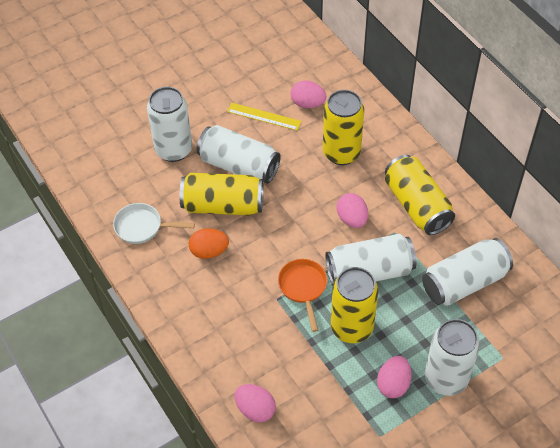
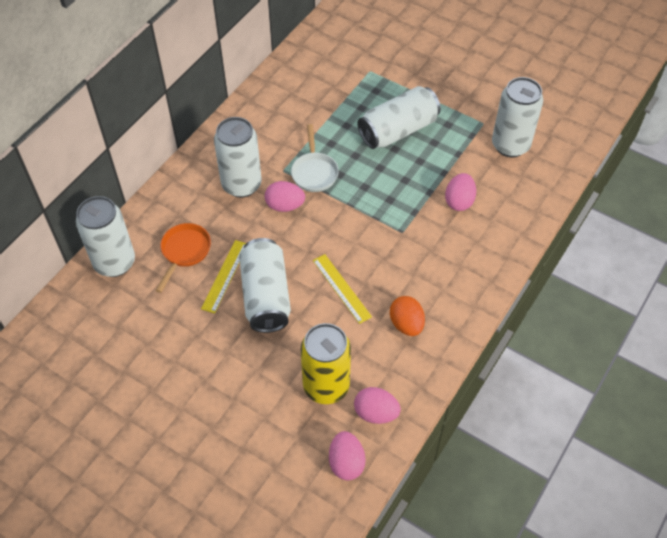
yellow can: [180,173,263,216] [323,90,364,165] [331,267,378,343] [385,155,455,235] = 4 -> [301,323,351,404] = 1
yellow ruler: [227,103,302,131] = 1 -> [201,240,246,314] [313,254,372,324] = 2

